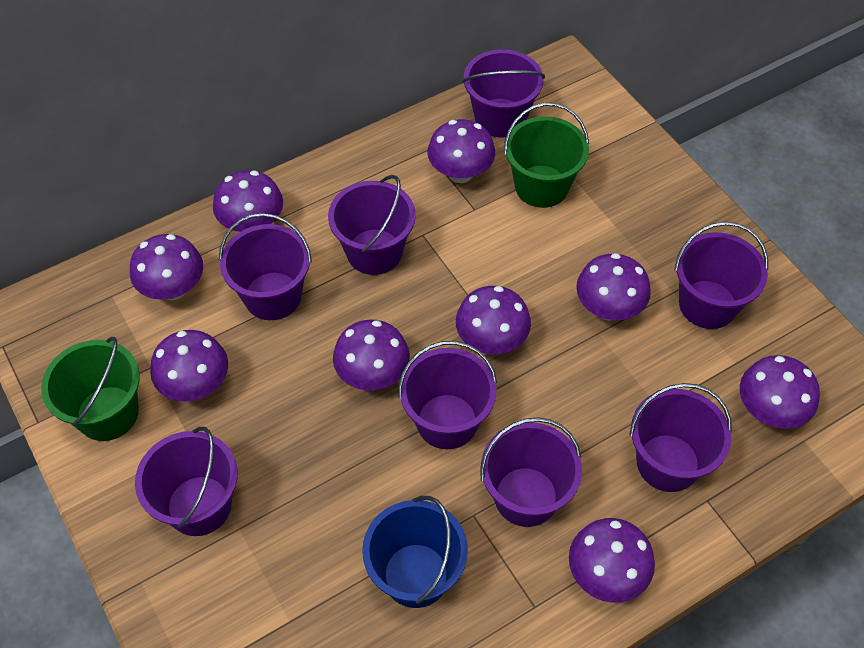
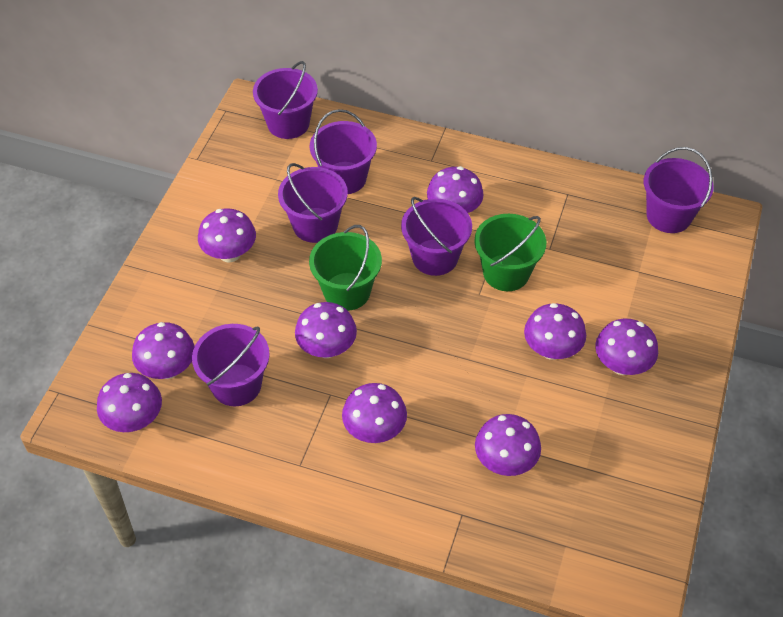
blue bucket: [362,496,468,608] = 1 -> none = 0
purple bucket: [135,427,238,536] [219,213,312,320] [328,175,416,275] [398,341,497,449] [462,49,545,137] [481,417,582,527] [629,383,732,492] [674,222,768,329] = 8 -> [192,324,270,406] [253,61,318,139] [278,163,348,243] [310,109,377,194] [401,197,472,276] [644,147,714,233] = 6

